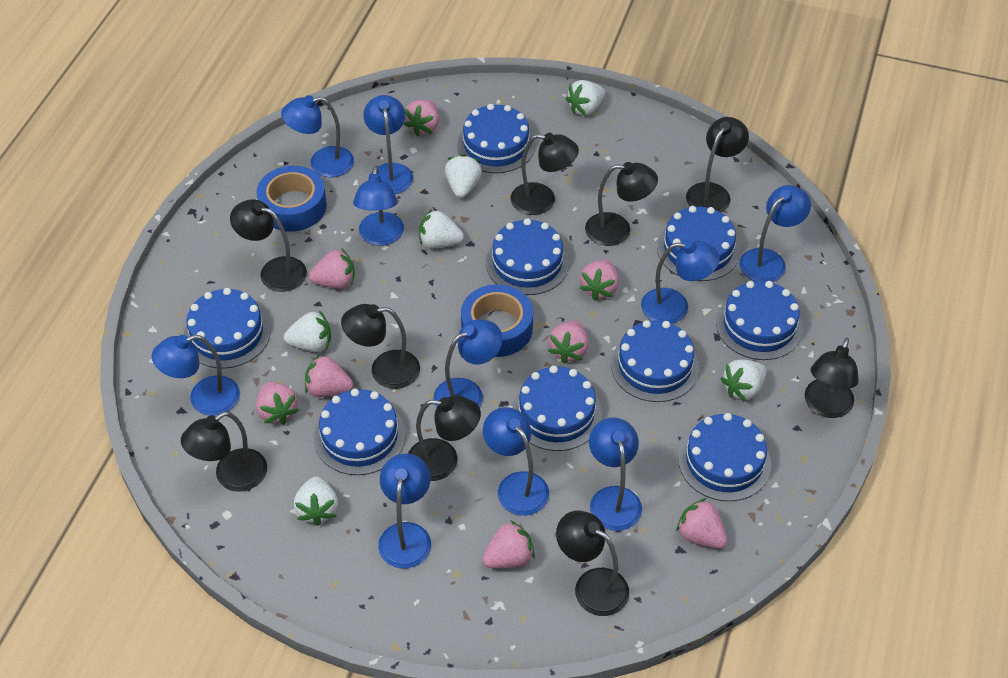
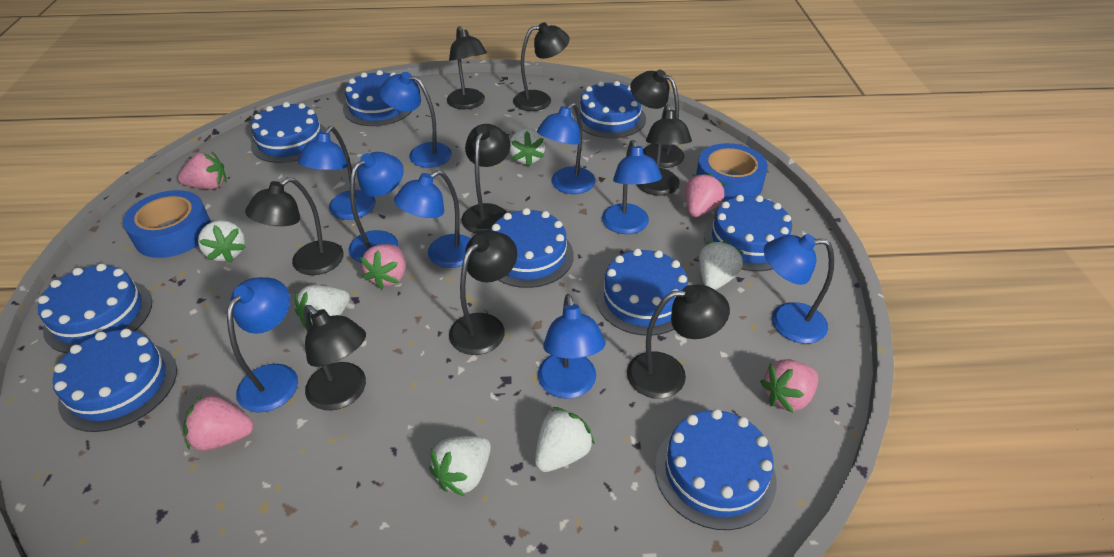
blue lamp: [152,335,240,416] [281,95,354,177] [353,166,404,246] [363,95,413,194] [378,454,431,569] [433,320,503,408] [483,407,549,516] [589,418,642,531] [641,240,720,324] [739,185,811,282] = 10 -> [227,277,298,412] [298,126,376,220] [348,152,404,263] [379,72,452,168] [394,170,471,268] [537,103,595,194] [538,294,606,399] [602,140,662,234] [764,234,834,344] = 9
pink strawberry: [256,381,299,425] [305,354,354,397] [309,249,355,289] [403,100,439,137] [482,520,535,568] [548,321,589,363] [579,260,619,300] [676,498,728,548] = 8 -> [178,152,227,190] [183,394,254,451] [360,244,405,290] [685,173,725,217] [760,360,818,413] = 5

